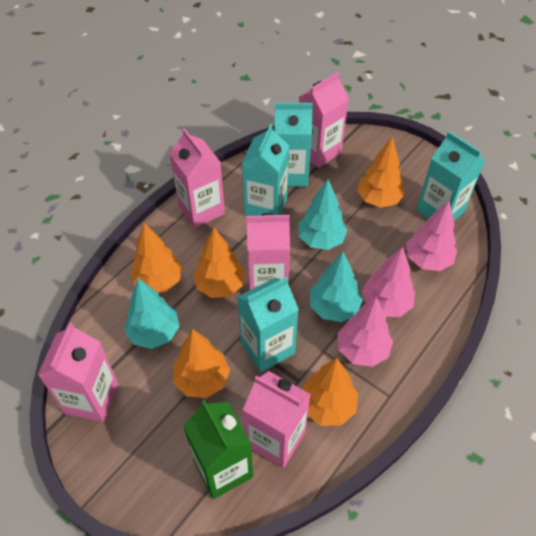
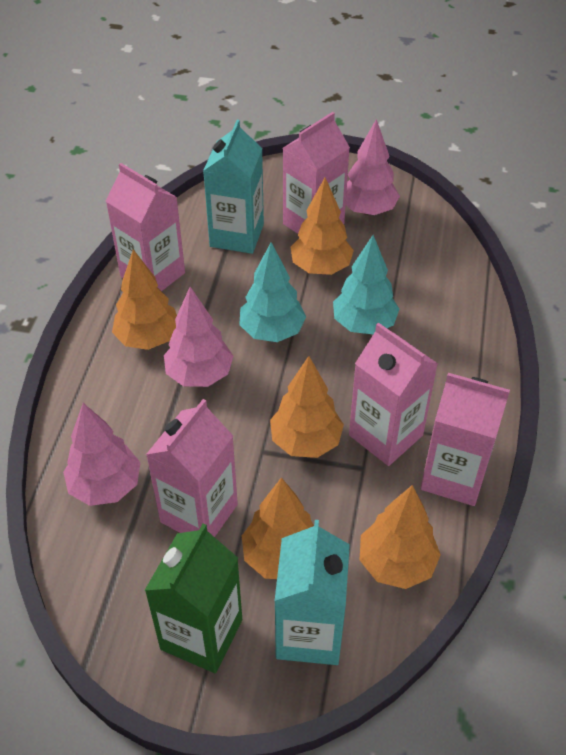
turquoise carton: [237,277,299,372] [242,124,289,216] [275,103,313,187] [416,131,485,221] = 4 -> [203,120,264,254] [275,520,350,665] = 2
turquoise tree: [124,278,179,349] [299,180,348,250] [310,252,363,322] = 3 -> [239,242,306,342] [333,235,399,334] = 2

